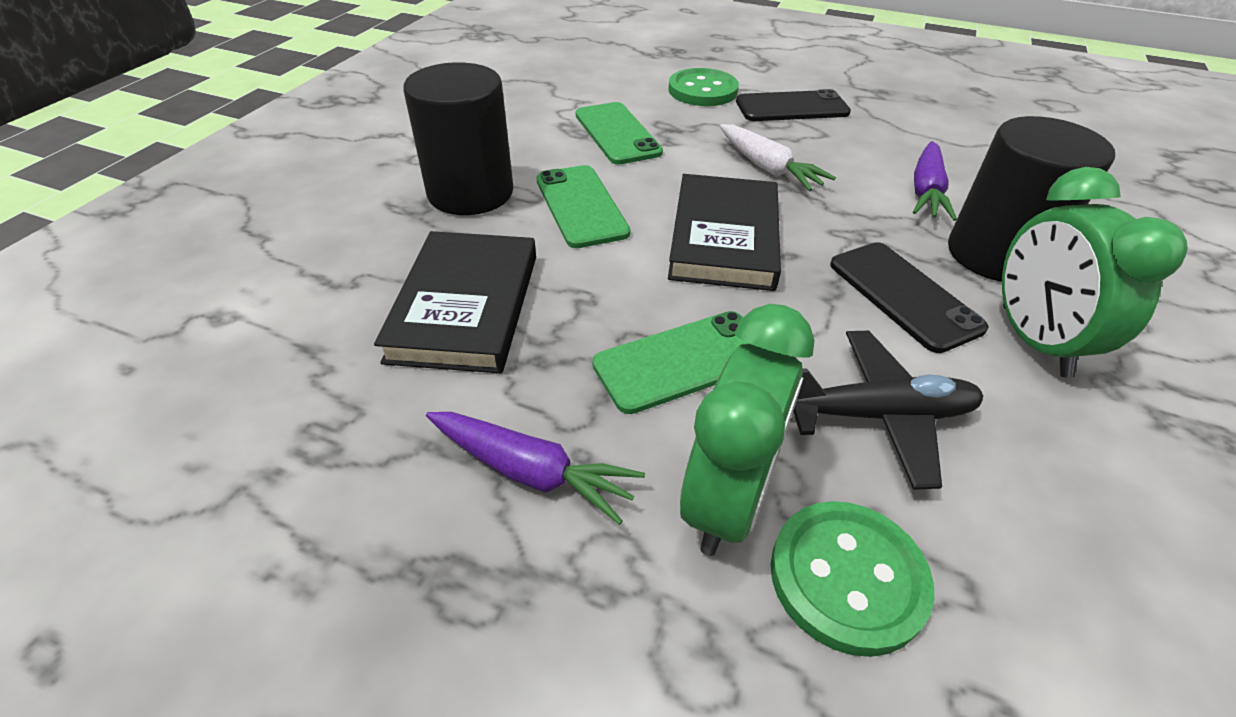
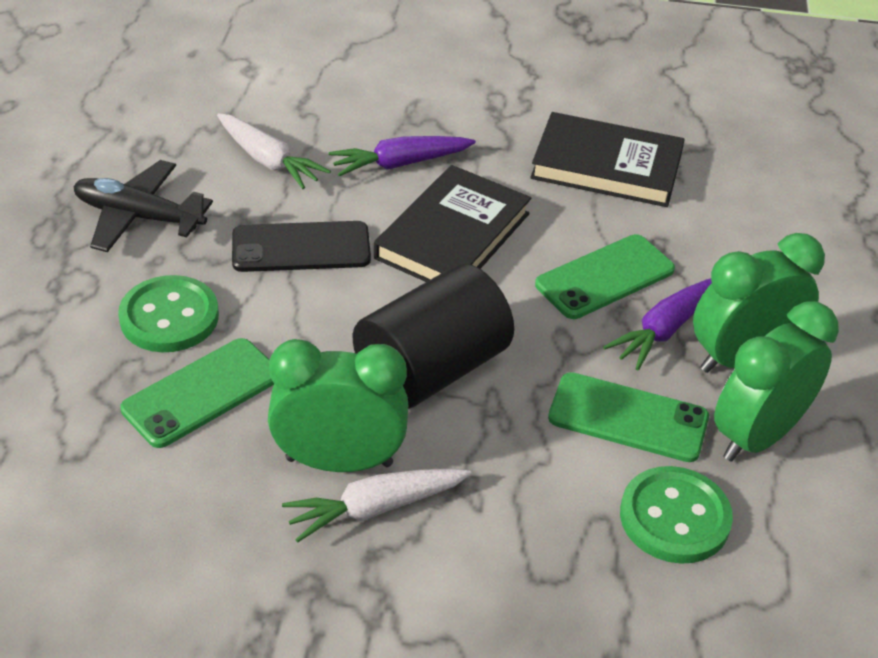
black cylinder: [403,62,513,215] [948,116,1115,282] = 2 -> [353,264,514,409] = 1
black phone: [736,89,851,121] [830,242,989,353] = 2 -> [232,221,371,272] = 1
green clock: [680,304,815,556] [1002,167,1188,378] = 2 -> [268,339,409,472] [693,233,825,373] [714,301,839,462] = 3
white carrot: [720,124,836,191] = 1 -> [217,113,331,189] [282,469,471,543] = 2

